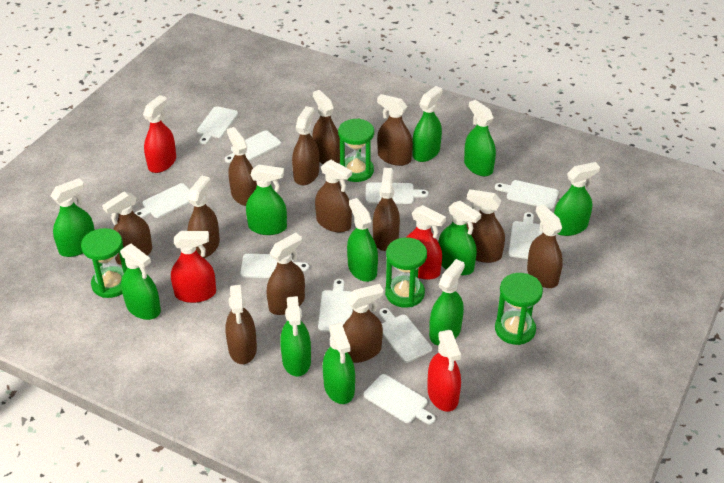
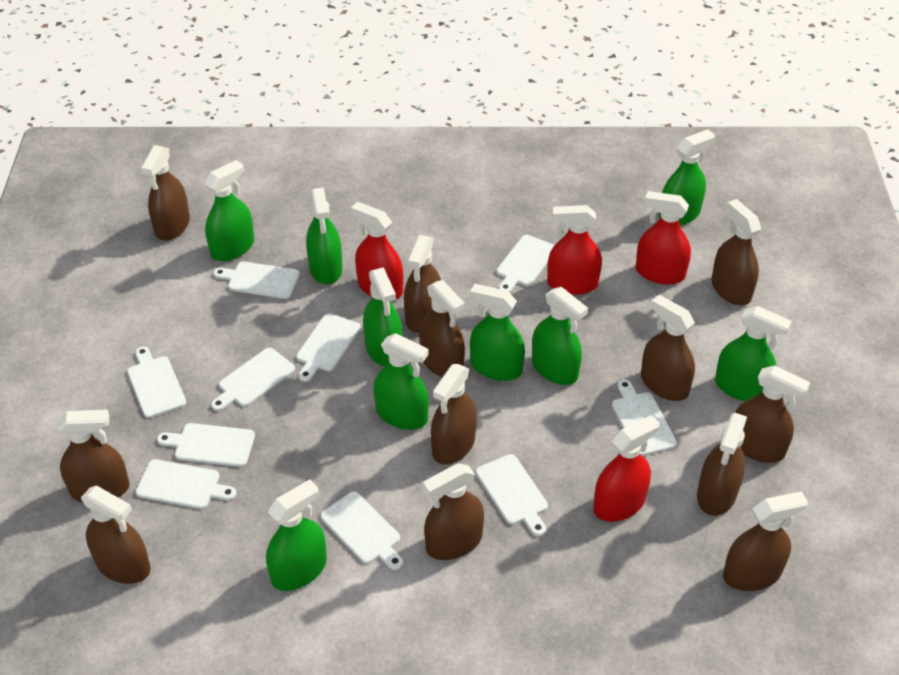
brown spray bottle: [102,191,152,265] [187,176,220,258] [225,285,257,364] [227,127,257,206] [267,233,305,315] [292,106,319,185] [312,90,340,164] [315,160,352,232] [343,284,384,363] [373,168,400,251] [377,94,413,166] [467,189,505,263] [527,204,563,288] = 13 -> [57,410,130,503] [81,485,151,584] [141,145,190,241] [404,235,441,333] [419,280,465,377] [423,463,484,560] [431,364,477,465] [641,295,695,401] [697,413,747,516] [712,199,761,305] [723,491,808,591] [735,365,810,463] = 12
green hourglass: [81,228,128,298] [338,118,374,182] [385,237,427,308] [495,273,543,345] = 4 -> none = 0
green spray bottle: [50,178,95,257] [120,244,161,320] [246,164,287,235] [280,296,311,376] [323,323,355,404] [347,198,378,282] [413,86,443,162] [429,259,465,346] [438,201,481,275] [464,100,496,176] [554,162,600,236] = 11 -> [204,160,254,261] [266,480,327,591] [306,187,343,284] [363,267,403,366] [374,333,429,430] [470,284,525,381] [532,287,588,385] [659,129,715,226] [715,306,791,401] = 9

